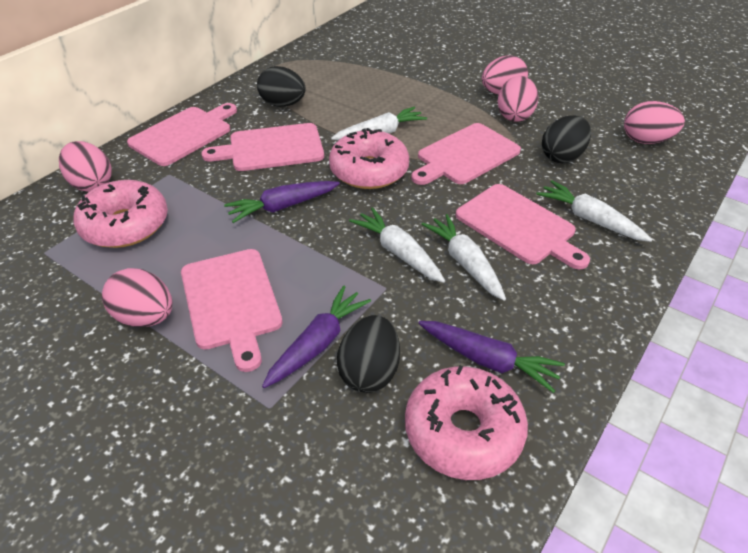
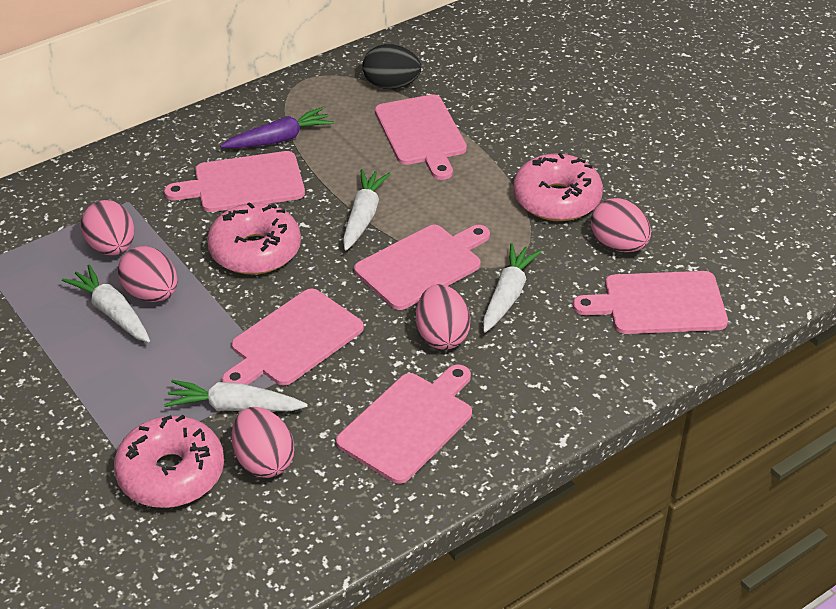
black egg: [257,66,305,107] [337,315,400,393] [542,115,591,163] = 3 -> [362,44,421,89] = 1
pink cutting board: [127,103,237,166] [181,249,283,372] [201,123,324,171] [411,123,521,185] [456,184,590,270] = 5 -> [164,151,305,212] [222,288,364,386] [336,364,472,484] [354,225,490,310] [375,94,467,180] [573,271,728,334] = 6
purple carrot: [224,181,340,223] [262,285,371,388] [418,321,565,393] = 3 -> [220,107,334,148] = 1

